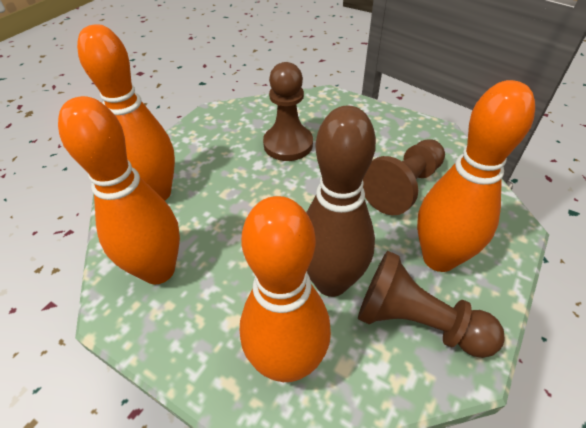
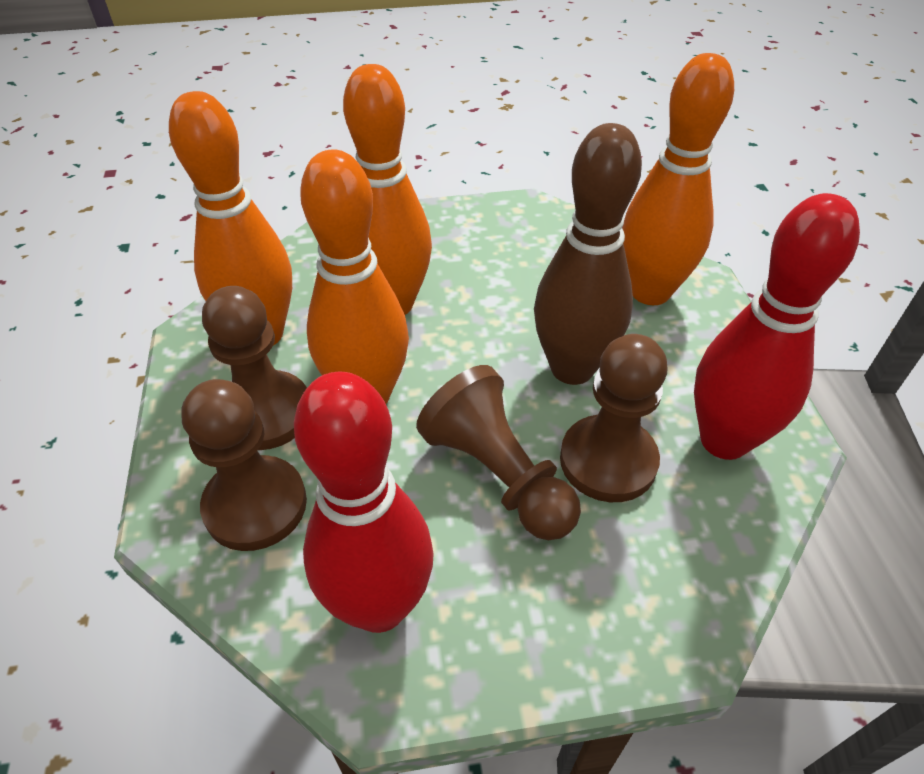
brown pawn: [263,62,313,161] [358,251,505,358] [363,139,445,215] = 3 -> [181,379,307,551] [202,286,307,450] [416,365,581,540] [560,334,667,502] = 4
red bowling pin: none = 0 -> [294,372,434,633] [694,193,860,460] = 2

